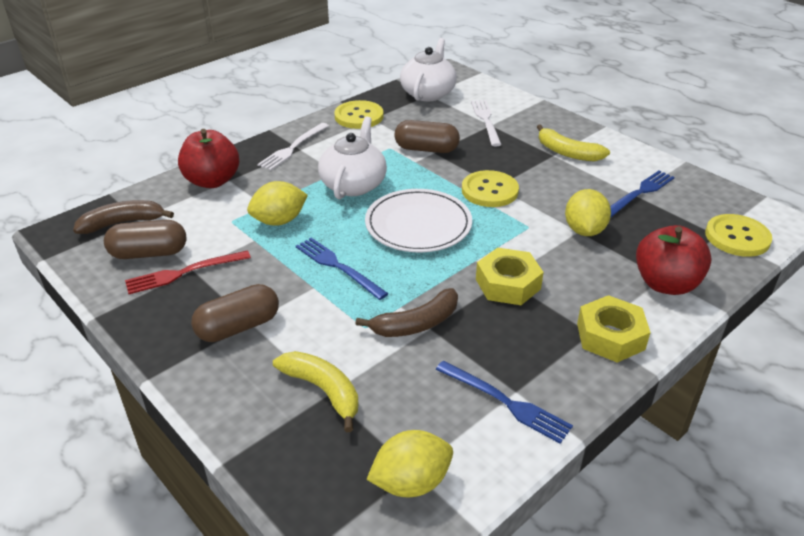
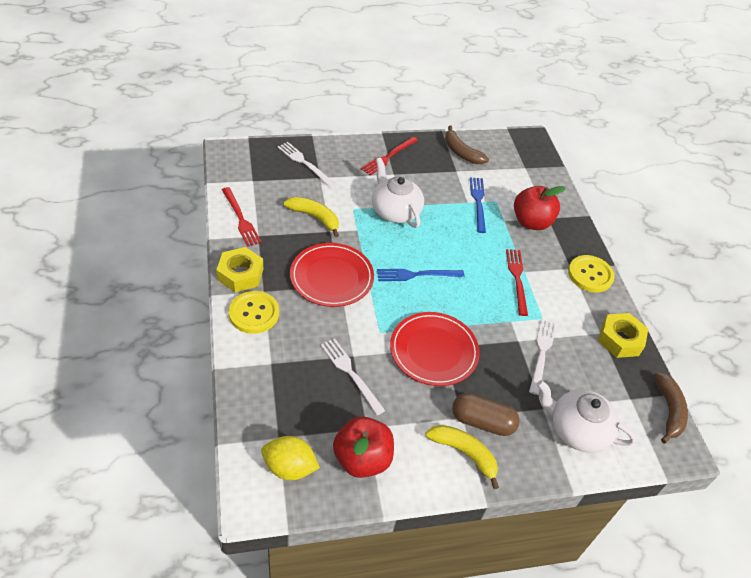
blue fork: [296,238,389,300] [436,361,573,444] [610,170,675,217] = 3 -> [377,269,465,281] [470,177,486,233] = 2
brown capsule: [104,220,186,259] [191,284,279,342] [395,120,460,153] = 3 -> [452,393,520,436] = 1
red fork: [125,250,251,294] = 1 -> [222,187,261,247] [361,137,418,176] [506,249,528,316] = 3
red plate: none = 0 -> [290,243,374,307] [390,312,480,386] = 2
white fork: [257,123,329,171] [471,100,502,146] = 2 -> [277,142,335,187] [321,338,385,415] [529,319,556,395] = 3
white plate: [365,189,472,252] = 1 -> none = 0
yellow button: [334,100,383,129] [462,170,519,207] [705,214,772,257] = 3 -> [229,291,279,334] [568,255,614,292] = 2
yellow lemon: [247,181,308,226] [366,430,453,497] [565,189,611,236] = 3 -> [261,436,320,480] = 1

